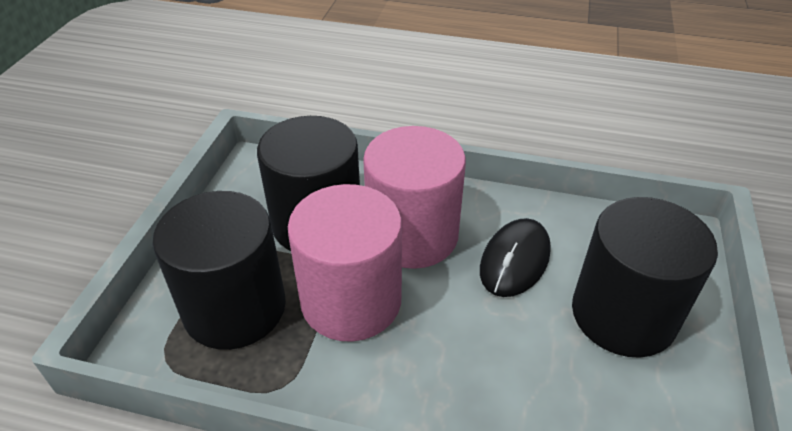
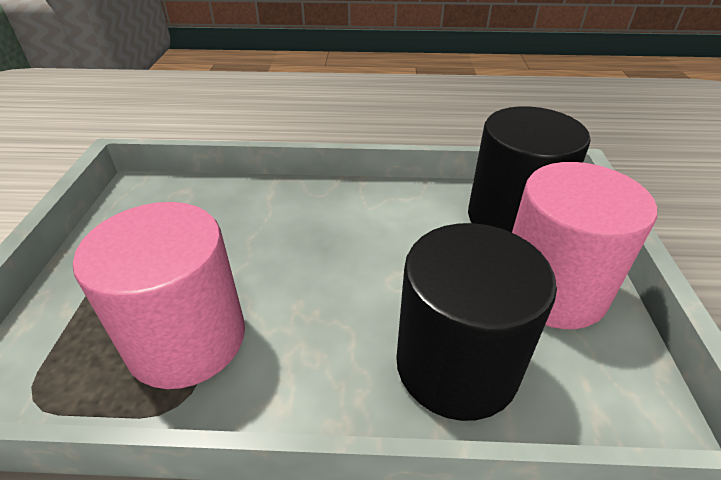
black cylinder: [152,191,286,350] [257,116,360,251] [572,197,718,358] = 3 -> [396,223,557,421] [468,106,591,233] = 2
black mouse: [480,218,551,297] = 1 -> none = 0

